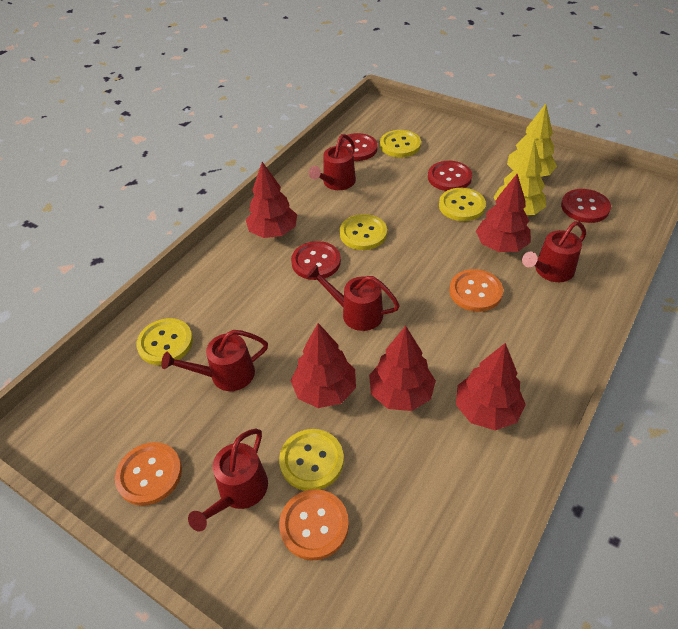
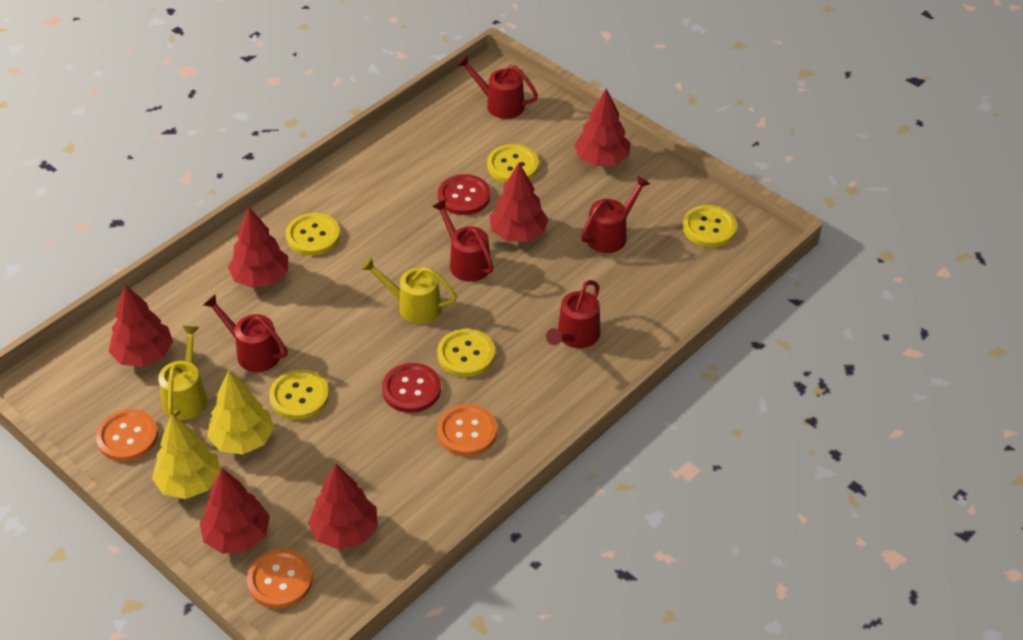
red button: [291,241,341,280] [336,133,378,161] [428,161,472,191] [561,189,611,223] = 4 -> [382,363,441,413] [438,174,490,215] = 2
red tree: [246,162,297,238] [291,323,356,408] [369,326,436,411] [456,343,526,430] [476,174,531,252] = 5 -> [109,285,173,367] [199,469,270,554] [228,207,288,288] [308,464,378,550] [490,163,549,242] [574,88,630,166] = 6
yellow watering can: none = 0 -> [158,326,208,420] [361,257,457,324] = 2

